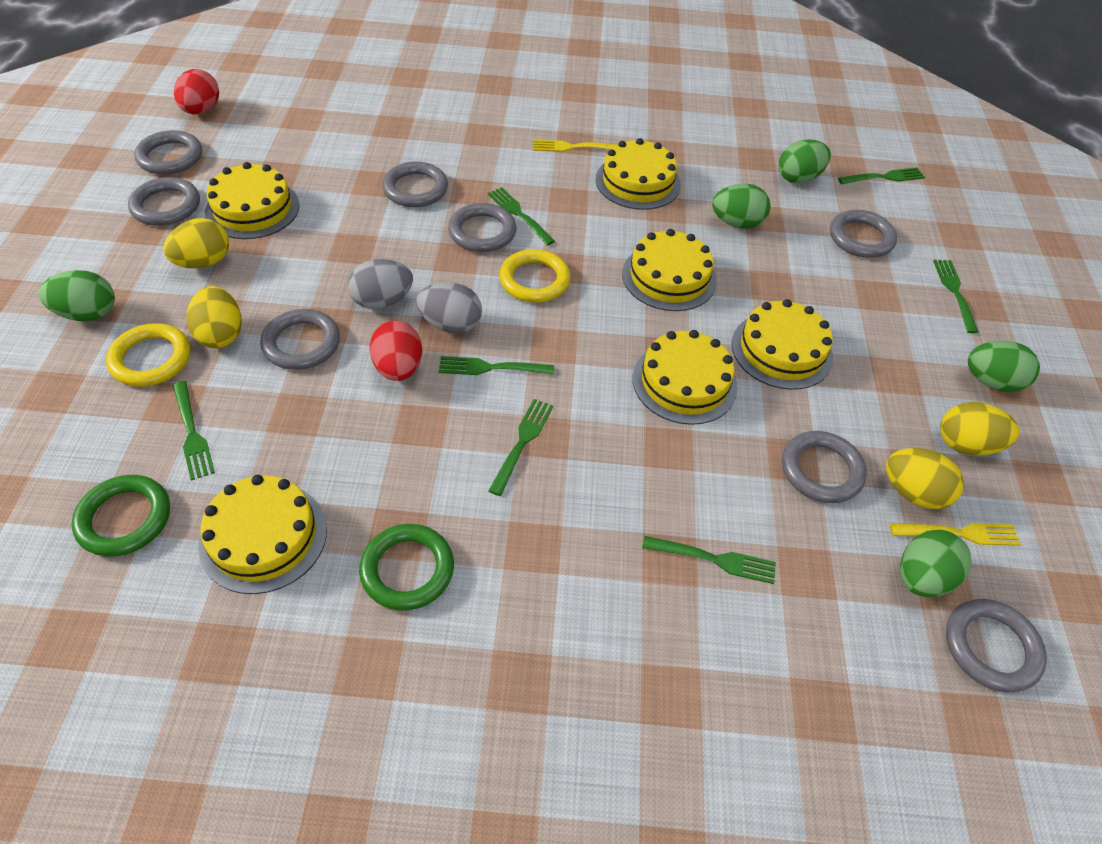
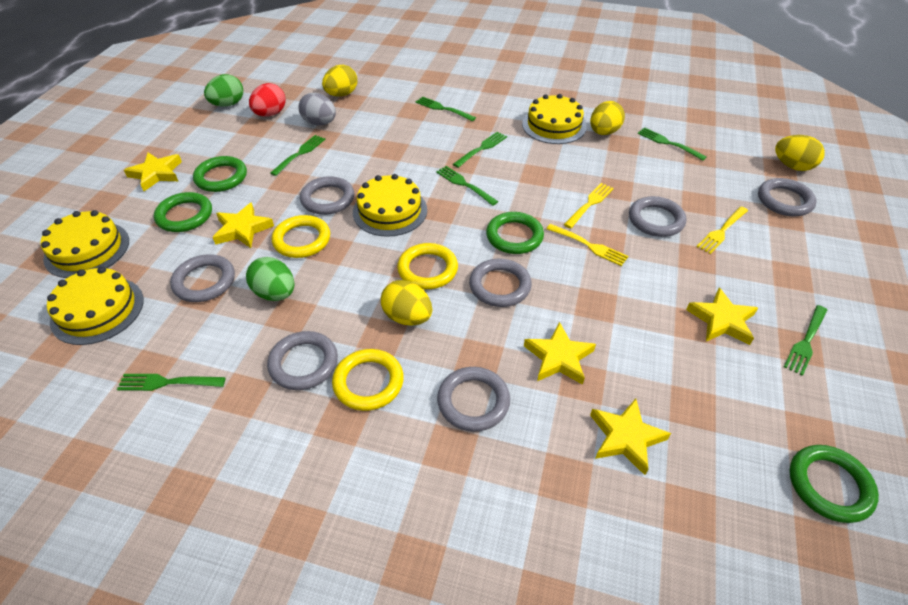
green egg: [39,270,115,321] [712,183,770,228] [778,139,831,184] [900,530,972,597] [968,340,1040,392] = 5 -> [204,74,244,107] [246,257,294,301] = 2
green ring: [72,475,170,557] [359,524,454,611] = 2 -> [154,192,212,232] [193,156,247,192] [486,212,544,254] [790,445,879,523] = 4
grey egg: [348,259,413,309] [416,282,482,334] = 2 -> [299,93,336,125] = 1
grey ring: [128,177,200,226] [134,130,202,175] [260,309,340,370] [382,161,448,207] [448,203,516,252] [782,431,867,503] [830,210,897,258] [946,599,1047,692] = 8 -> [170,254,235,302] [267,331,338,390] [300,176,354,215] [437,367,510,432] [469,259,532,307] [629,196,686,237] [758,178,816,216] = 7
red egg: [174,69,219,115] [370,320,422,381] = 2 -> [249,83,286,117] = 1
yellow cake: [198,475,327,594] [205,162,300,239] [596,138,681,210] [622,229,717,311] [633,330,738,425] [732,299,833,390] = 6 -> [40,210,129,278] [47,267,144,345] [353,174,427,237] [522,94,587,144] = 4
yellow fork: [533,140,617,152] [890,523,1021,546] = 2 -> [546,224,628,266] [564,183,614,228] [696,207,748,254] = 3
yellow ring: [106,323,191,387] [499,249,571,303] = 2 -> [272,215,330,258] [332,349,404,411] [397,243,458,289] = 3
yellow star: none = 0 -> [124,153,182,191] [213,202,274,248] [524,322,596,385] [590,399,671,475] [686,288,758,345] = 5

